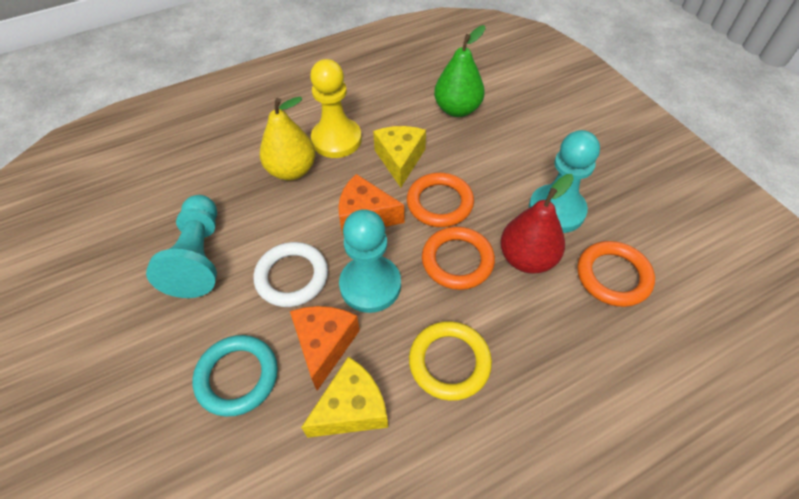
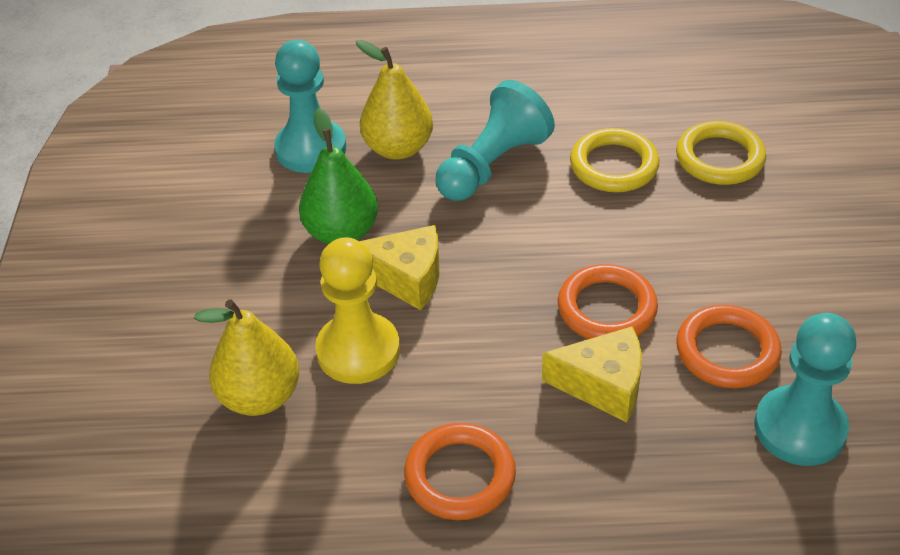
orange cheese: [290,306,360,391] [338,174,404,235] = 2 -> none = 0
red pear: [500,174,574,274] = 1 -> none = 0
turquoise ring: [193,335,278,417] = 1 -> none = 0
white ring: [254,242,328,307] = 1 -> none = 0
yellow pear: [260,97,315,180] = 1 -> [194,299,299,416] [356,40,433,160] = 2
yellow ring: [409,321,492,401] = 1 -> [570,128,659,192] [676,121,766,185] = 2

